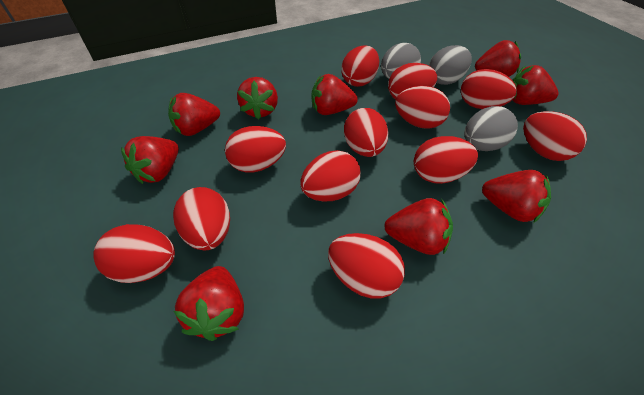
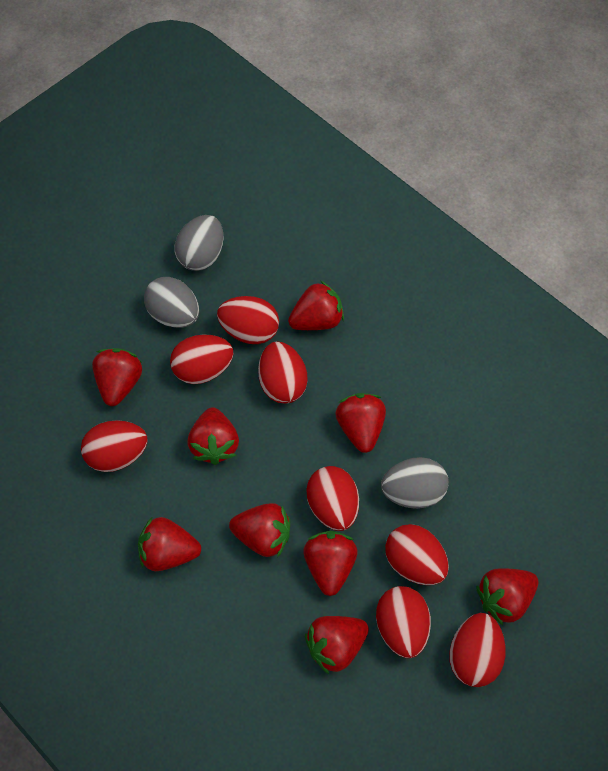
red egg: [93,224,175,283] [173,187,230,250] [225,126,286,172] [300,150,361,201] [328,233,405,299] [341,45,379,87] [344,108,389,157] [388,63,437,100] [395,86,450,129] [414,136,478,184] [461,69,517,109] [523,111,587,161] = 12 -> [81,420,148,472] [170,334,233,384] [217,296,279,344] [258,341,307,404] [306,466,359,531] [376,586,431,658] [385,524,449,585] [449,613,505,687] = 8

